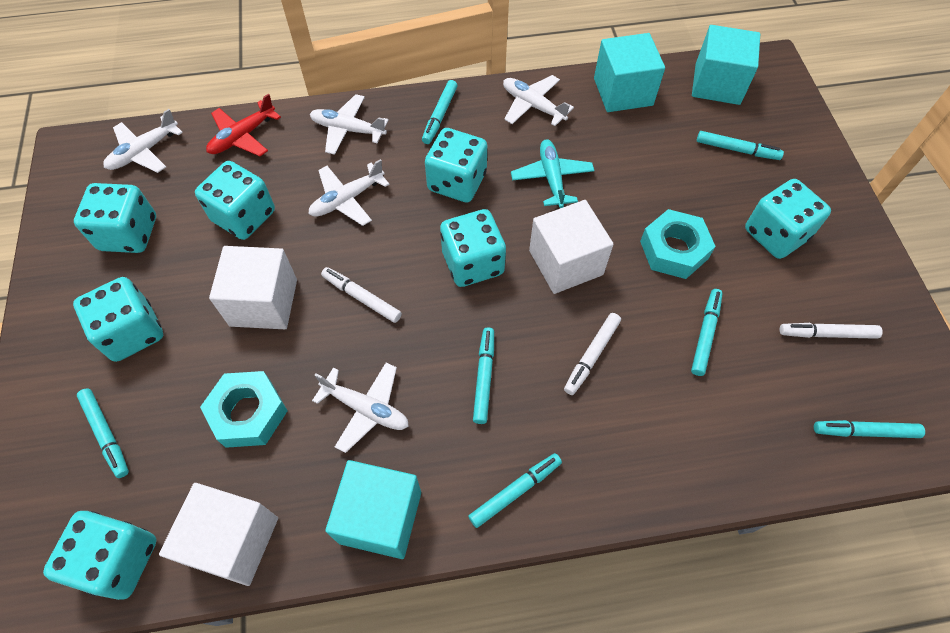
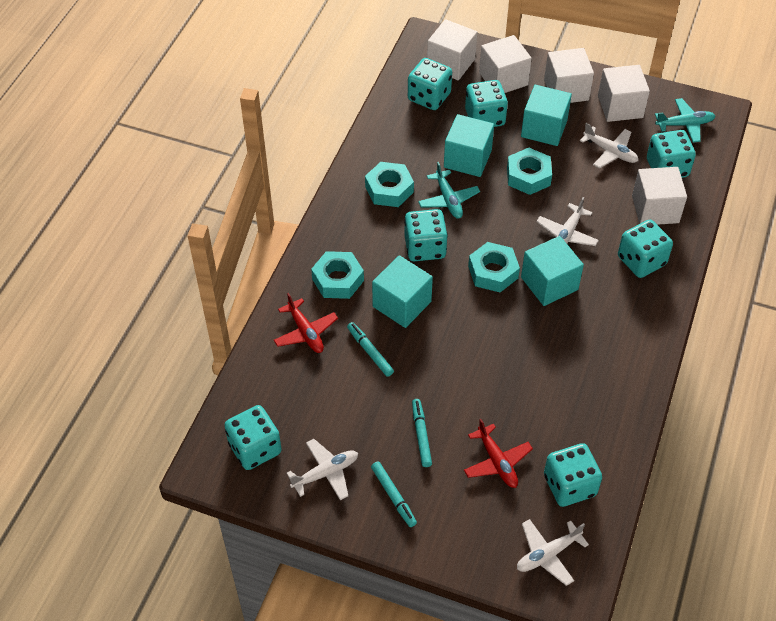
red plane: [206,94,281,156] = 1 -> [274,293,338,353] [464,419,533,488] = 2
turquoise cube: [325,460,421,559] [594,33,665,112] [692,25,760,105] = 3 -> [372,255,433,328] [444,114,494,177] [521,85,572,146] [521,236,584,306] = 4
turquoise marker: [77,388,129,478] [422,80,457,144] [468,453,562,528] [473,327,494,424] [691,289,723,376] [697,131,784,160] [814,420,925,438] = 7 -> [347,322,394,377] [371,461,417,527] [412,399,432,467] = 3
turquoise nut: [200,371,288,448] [640,209,716,279] = 2 -> [311,251,364,299] [365,162,414,207] [468,242,520,292] [507,148,552,195] = 4
turquoise plane: [511,139,594,208] = 1 -> [418,162,480,219] [655,98,715,143] = 2
white cube: [159,483,278,586] [209,246,297,329] [529,200,614,294] = 3 -> [427,19,477,80] [479,35,532,93] [544,48,594,103] [598,65,650,122] [632,167,687,225] = 5
white marker: [321,267,402,323] [564,313,621,395] [780,323,883,339] = 3 -> none = 0
white plane: [103,109,183,173] [309,159,390,226] [310,94,389,155] [312,362,409,453] [503,75,574,126] = 5 -> [287,439,358,500] [517,519,589,586] [536,197,599,246] [580,123,638,168] = 4

